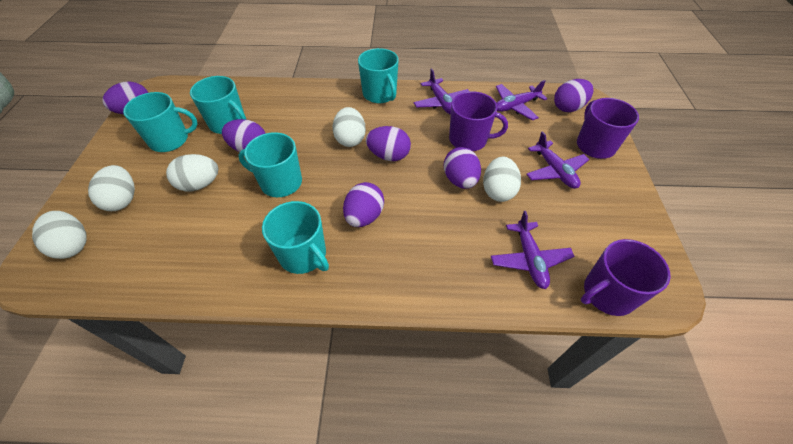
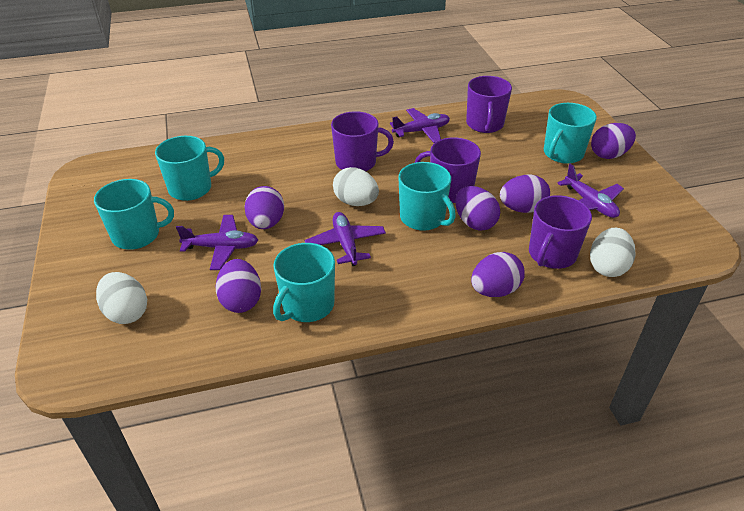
purple mug: [449,91,508,151] [577,98,639,159] [581,239,671,316] = 3 -> [331,111,394,171] [415,137,481,203] [466,76,512,133] [529,195,592,269] = 4
white egg: [32,211,87,259] [88,165,135,211] [166,154,218,192] [333,107,366,147] [483,157,521,202] = 5 -> [96,272,147,324] [333,167,379,206] [590,228,636,277] = 3

